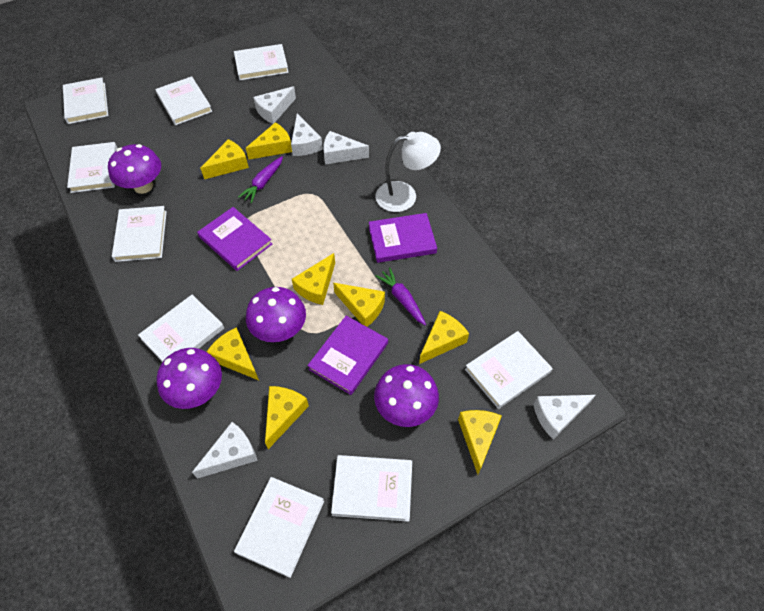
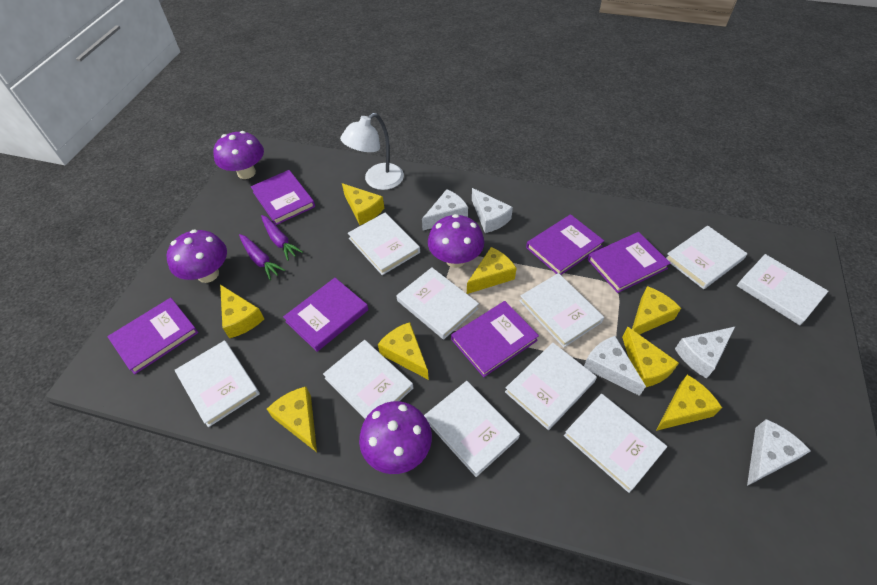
purple book: [197,207,272,271] [307,316,388,395] [369,213,437,263] = 3 -> [107,298,199,375] [251,170,315,225] [283,278,369,352] [451,301,539,377] [526,214,604,275] [588,232,671,293] = 6
white book: [63,78,108,124] [67,142,117,193] [112,206,167,262] [138,295,224,362] [155,76,212,125] [234,44,289,80] [234,477,324,578] [331,455,412,522] [465,331,553,409] = 9 -> [174,340,260,427] [323,340,413,419] [348,213,420,275] [397,267,479,339] [424,381,520,477] [505,343,597,430] [520,273,604,348] [564,394,667,493] [666,226,747,289] [737,254,829,325] = 10

